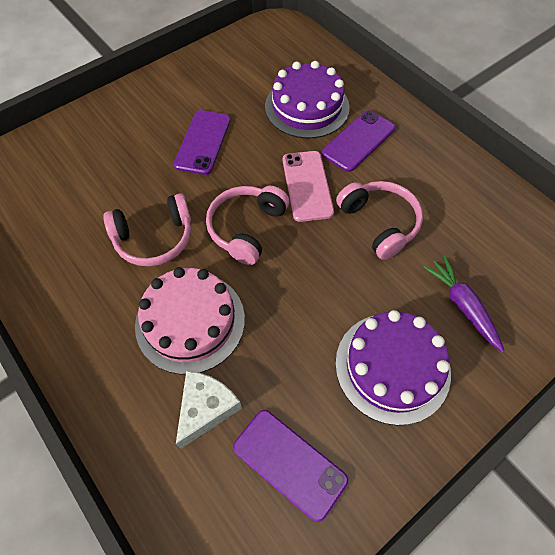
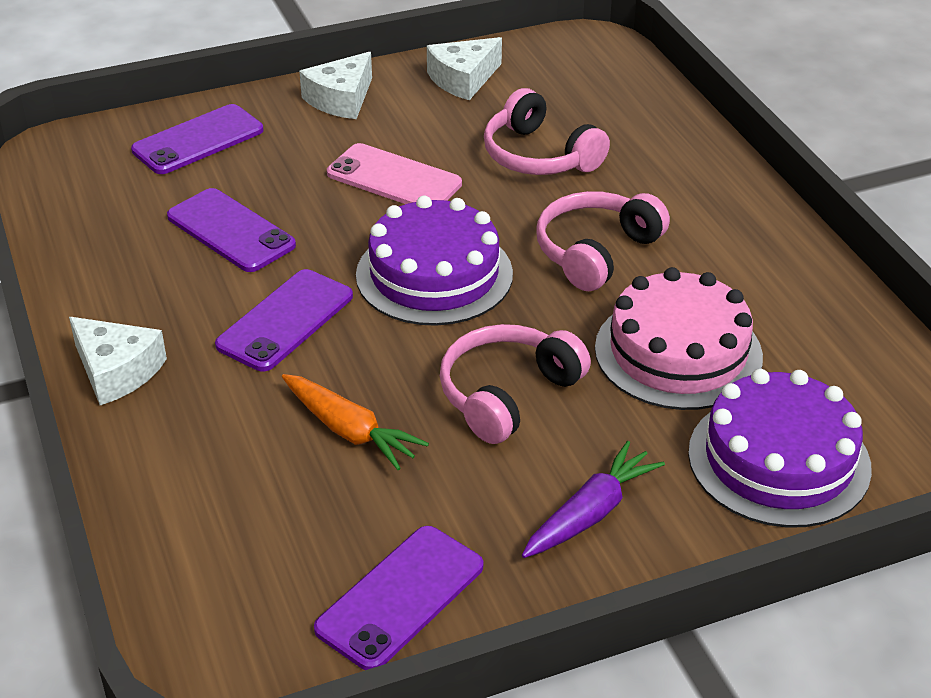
orange carrot: none = 0 -> [282,374,429,470] = 1
purple phone: [174,110,230,175] [233,410,348,522] [322,110,395,172] = 3 -> [131,104,263,174] [167,188,296,272] [215,269,353,371] [314,526,483,670] = 4
white cheese: [176,371,242,449] = 1 -> [69,317,167,405] [299,52,372,119] [427,37,502,100] = 3

